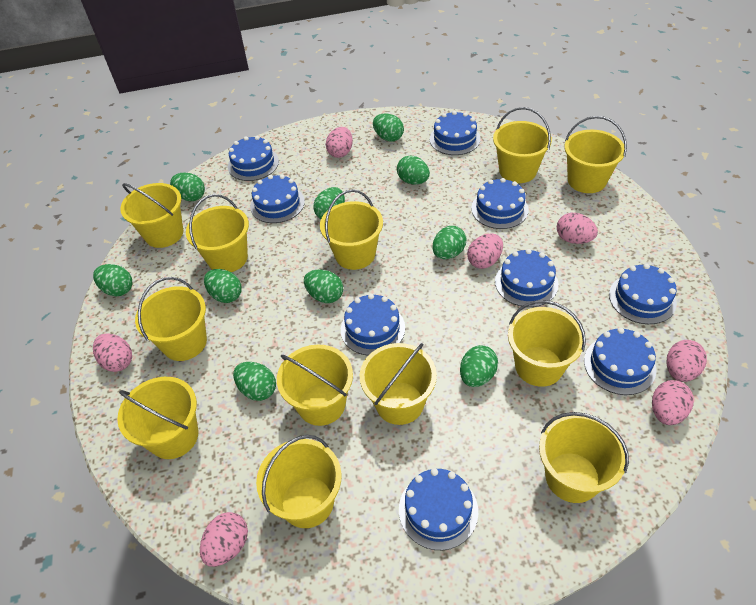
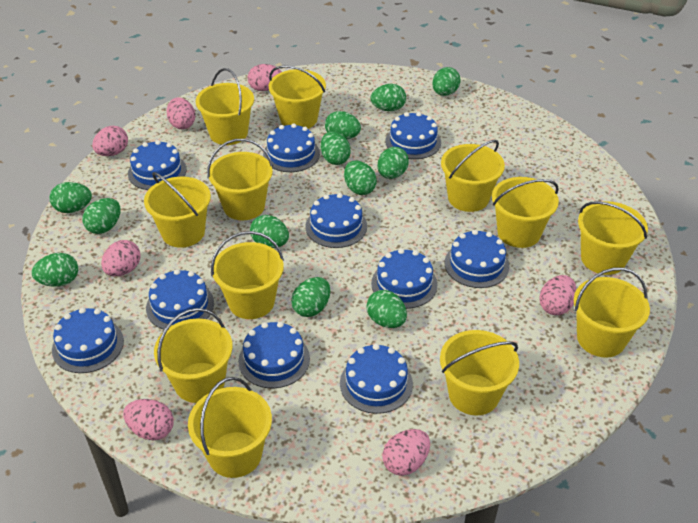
blue cake: [228,136,279,181] [250,174,305,223] [341,294,405,355] [399,468,478,550] [430,111,481,155] [471,178,529,229] [495,249,559,307] [584,328,657,395] [609,264,677,324] = 9 -> [52,308,124,373] [128,140,187,190] [146,269,214,330] [238,321,310,388] [263,123,320,172] [305,193,367,248] [340,344,413,414] [371,248,437,309] [385,112,441,159] [445,230,510,288] = 10
green egg: [93,264,132,296] [170,173,205,201] [204,269,242,303] [233,362,276,401] [304,269,343,303] [313,187,345,219] [373,113,404,142] [397,156,430,185] [432,226,467,259] [460,345,498,387] = 10 -> [32,253,78,287] [49,182,92,213] [82,198,120,234] [250,215,289,248] [291,277,330,317] [321,131,351,165] [325,111,361,139] [344,160,377,195] [367,290,407,328] [370,84,406,111] [377,147,409,179] [432,67,460,96] = 12

